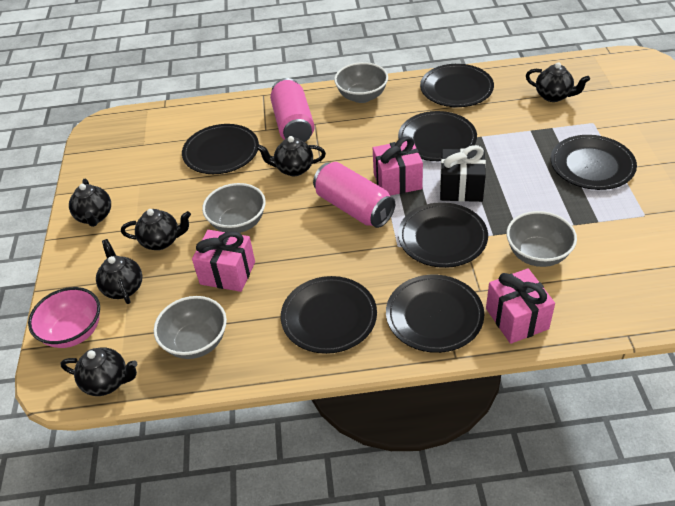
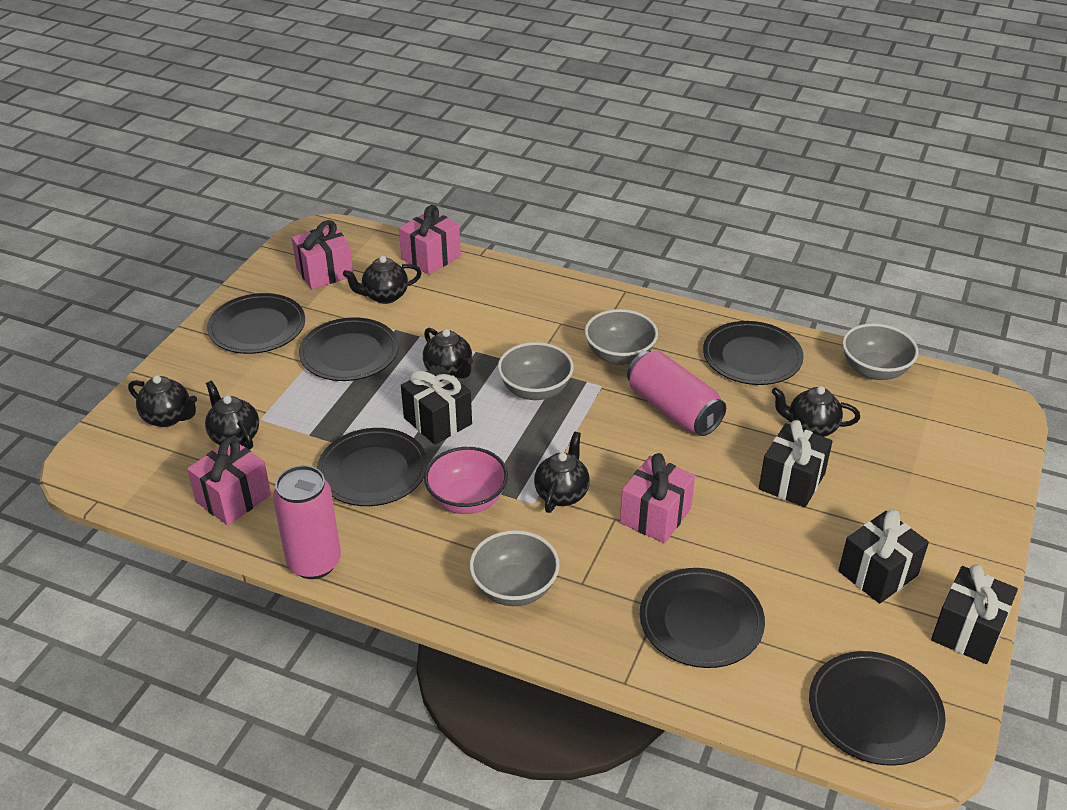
black gift: [440,145,486,202] = 1 -> [401,365,472,445] [759,420,832,507] [838,510,929,604] [931,564,1018,664] = 4
black plate: [182,124,259,174] [281,276,377,354] [386,275,484,353] [398,111,477,161] [398,202,488,268] [420,64,494,107] [551,135,637,190] = 7 -> [207,293,305,354] [299,317,399,381] [317,428,428,506] [640,568,765,668] [703,321,804,385] [809,651,946,766] = 6
pink gift: [192,230,255,292] [373,136,423,196] [486,268,555,344] = 3 -> [187,437,271,526] [292,220,353,289] [399,205,461,275] [620,453,695,543] = 4

